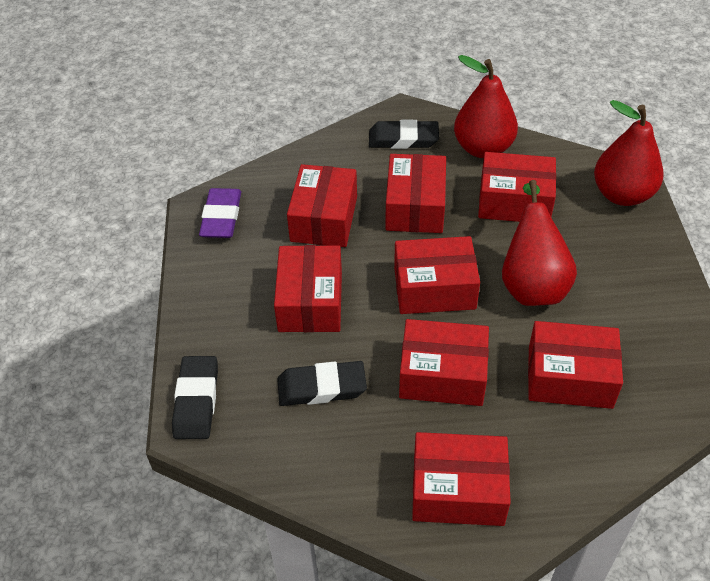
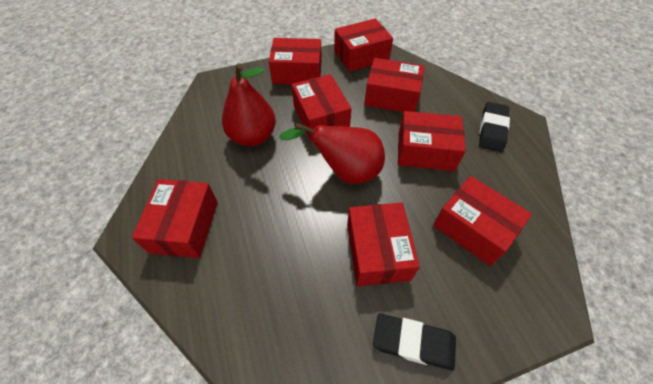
black eraser: [172,356,218,439] [277,361,367,406] [369,120,439,149] = 3 -> [373,313,456,370] [479,102,510,152] = 2
purple eraser: [199,188,241,238] = 1 -> none = 0
red pear: [454,55,518,158] [502,180,577,306] [594,100,664,206] = 3 -> [222,63,276,146] [279,123,385,184] = 2

